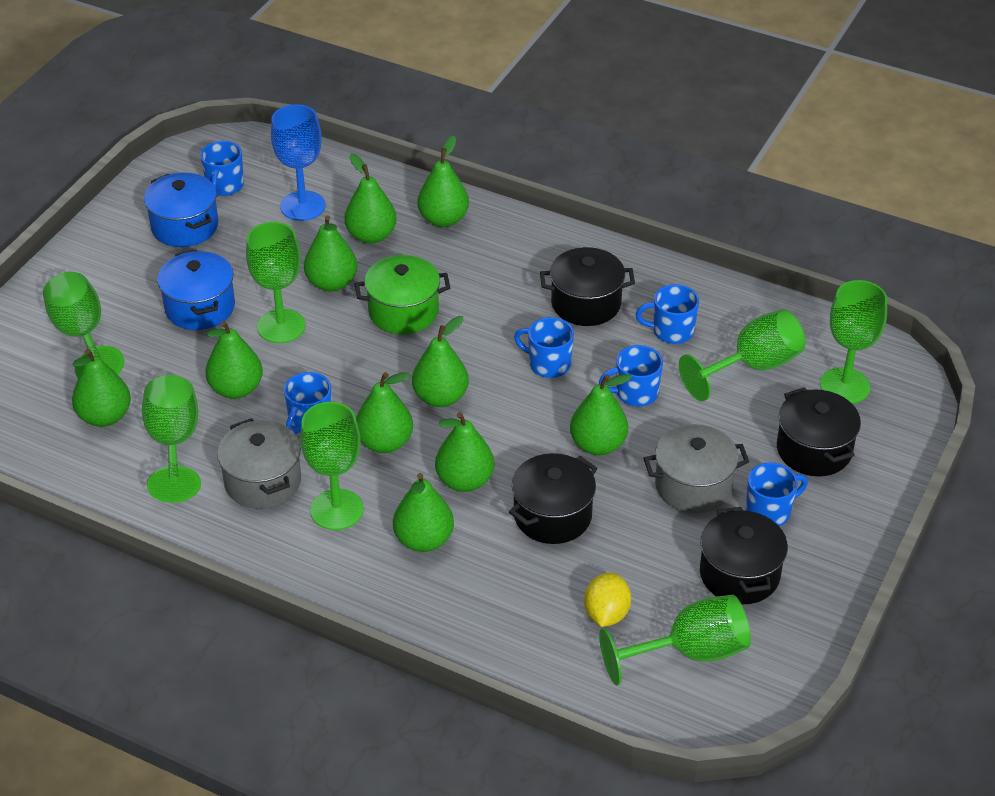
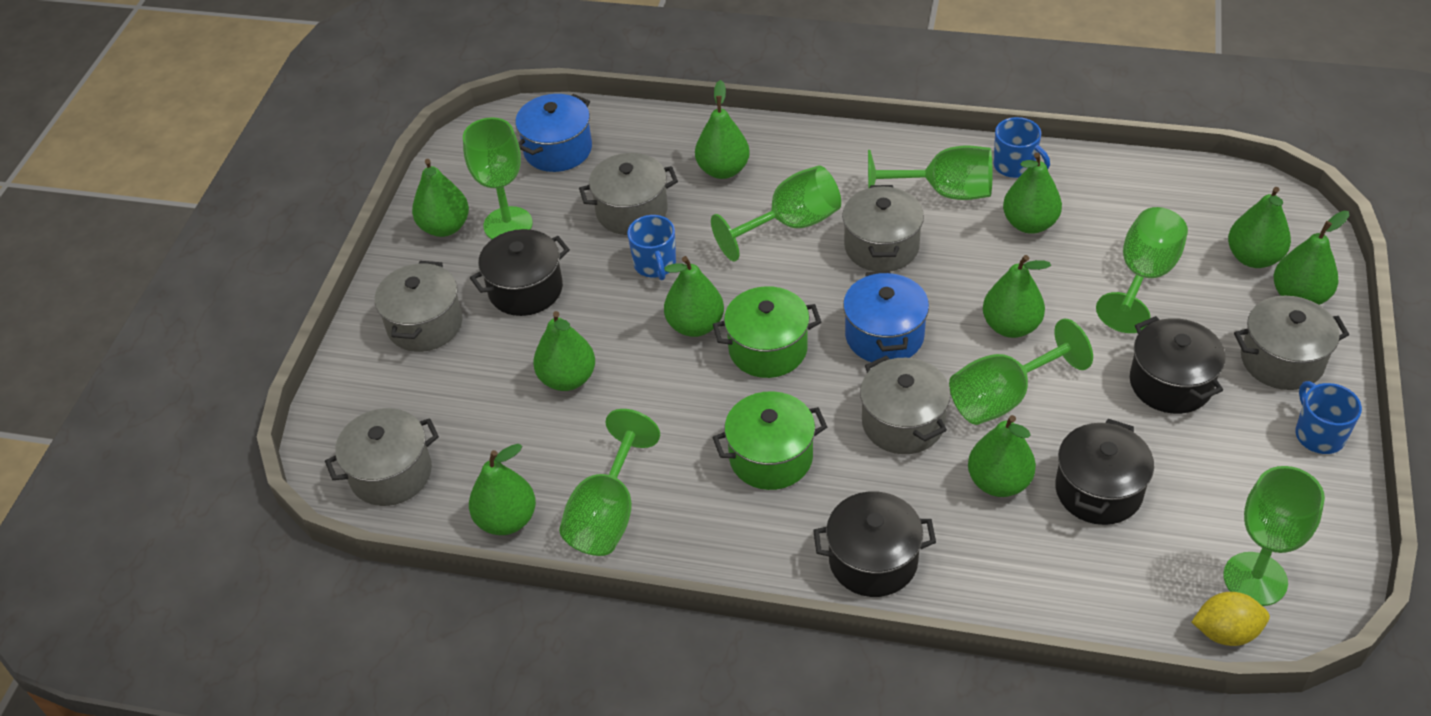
blue goblet: [271,104,325,221] = 1 -> none = 0
blue mug: [200,141,244,197] [284,372,332,435] [514,317,574,378] [599,345,663,407] [636,284,699,344] [746,462,808,526] = 6 -> [627,215,676,280] [993,117,1050,178] [1295,381,1362,454] = 3
green pot: [355,255,450,334] = 1 -> [712,391,827,490] [713,286,821,378] = 2
grey pot: [217,418,301,509] [643,424,749,513] = 2 -> [325,408,439,506] [375,261,462,352] [579,153,678,235] [842,185,924,272] [860,356,951,454] [1234,296,1349,390] = 6

